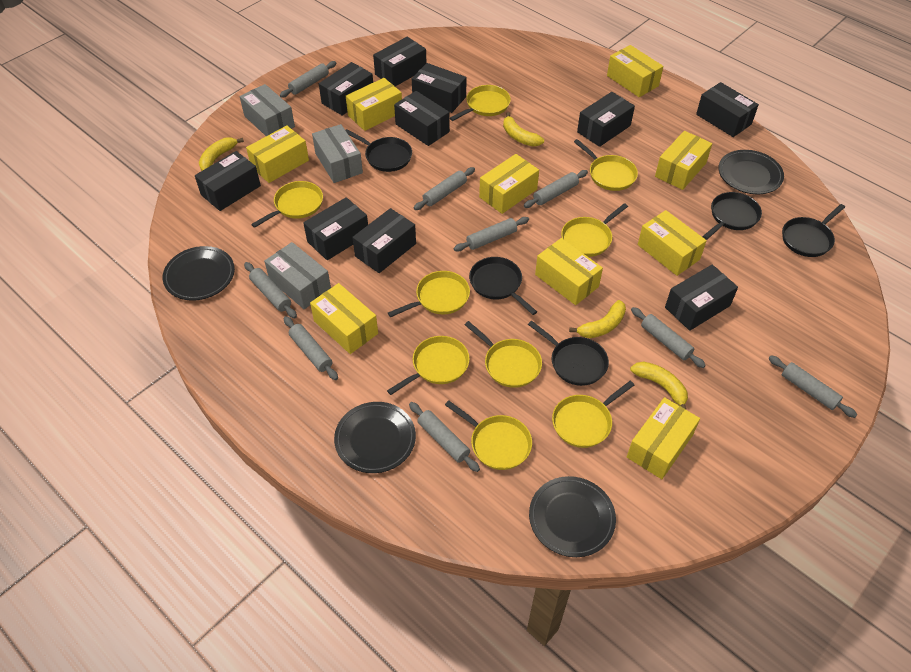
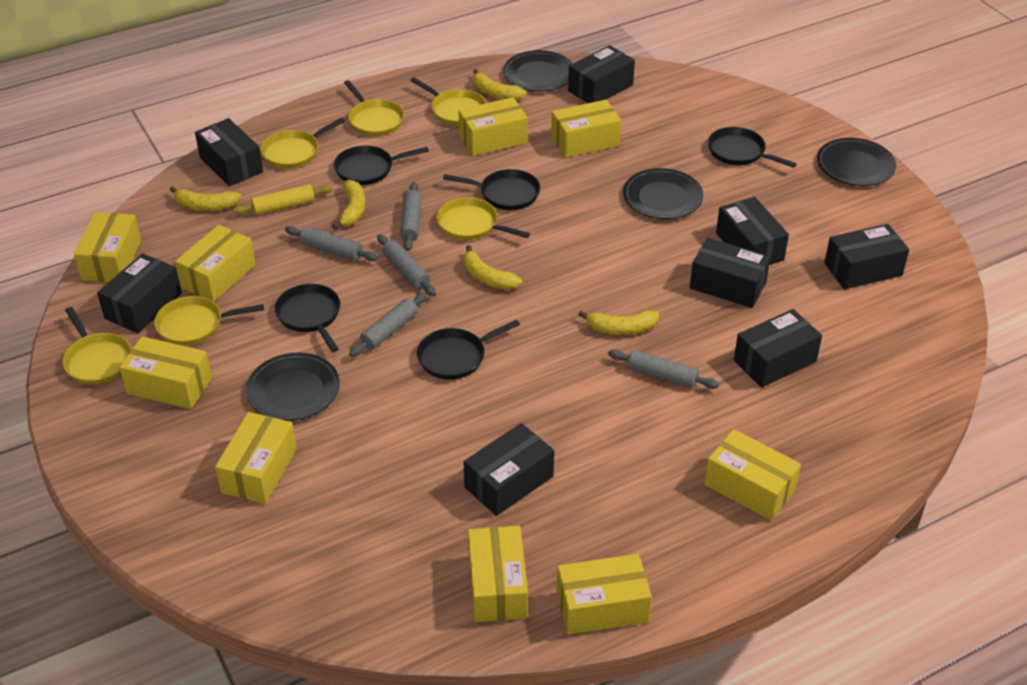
black box: [195,151,261,211] [303,197,368,260] [319,62,373,116] [352,208,416,273] [373,37,426,86] [394,91,450,146] [412,63,467,113] [577,92,635,147] [665,264,738,331] [696,82,759,137] = 10 -> [97,253,182,333] [195,118,263,187] [464,423,554,516] [568,45,635,103] [690,238,771,308] [716,197,789,265] [734,309,822,388] [824,224,909,289] = 8
grey box: [240,84,295,136] [264,242,331,309] [312,124,363,183] = 3 -> none = 0
grey rolling pin: [244,262,297,318] [280,61,337,98] [284,316,338,380] [409,402,480,472] [414,167,475,210] [454,217,529,252] [524,170,588,208] [631,307,706,368] [768,356,857,418] = 9 -> [285,226,378,261] [349,292,427,357] [377,234,436,296] [400,182,422,251] [608,349,719,389] = 5
yellow banana: [199,137,244,171] [503,112,544,147] [569,300,626,338] [630,361,688,409] = 4 -> [170,186,241,211] [333,180,365,230] [464,245,522,290] [473,69,527,101] [578,310,659,335] = 5
yellow pan: [251,181,323,228] [387,336,470,395] [388,271,470,317] [445,400,532,470] [450,85,511,121] [465,321,542,388] [552,381,634,448] [561,203,628,257] [574,139,638,191] = 9 -> [63,307,132,385] [154,296,264,345] [261,117,345,169] [344,80,404,136] [410,77,486,126] [436,197,530,240] = 6
yellow rolling pin: none = 0 -> [232,184,333,215] = 1

